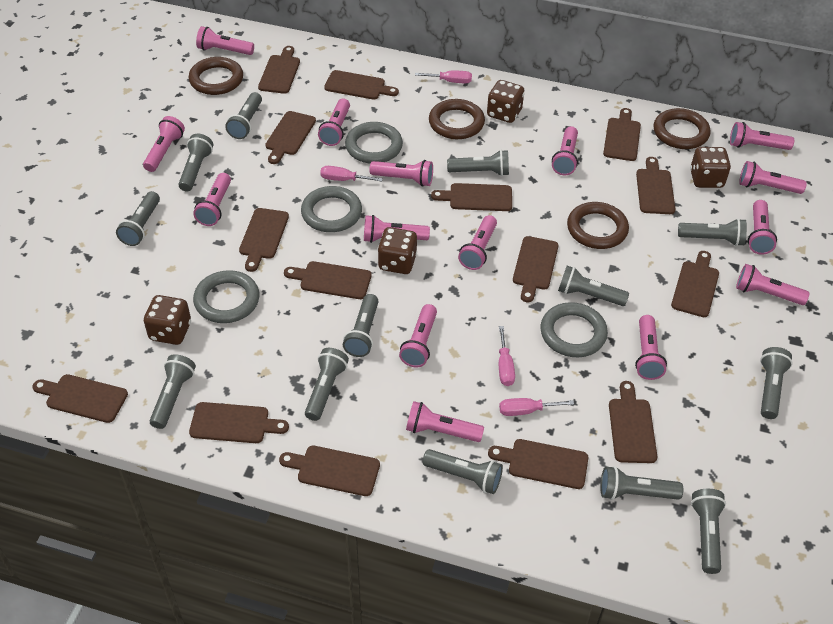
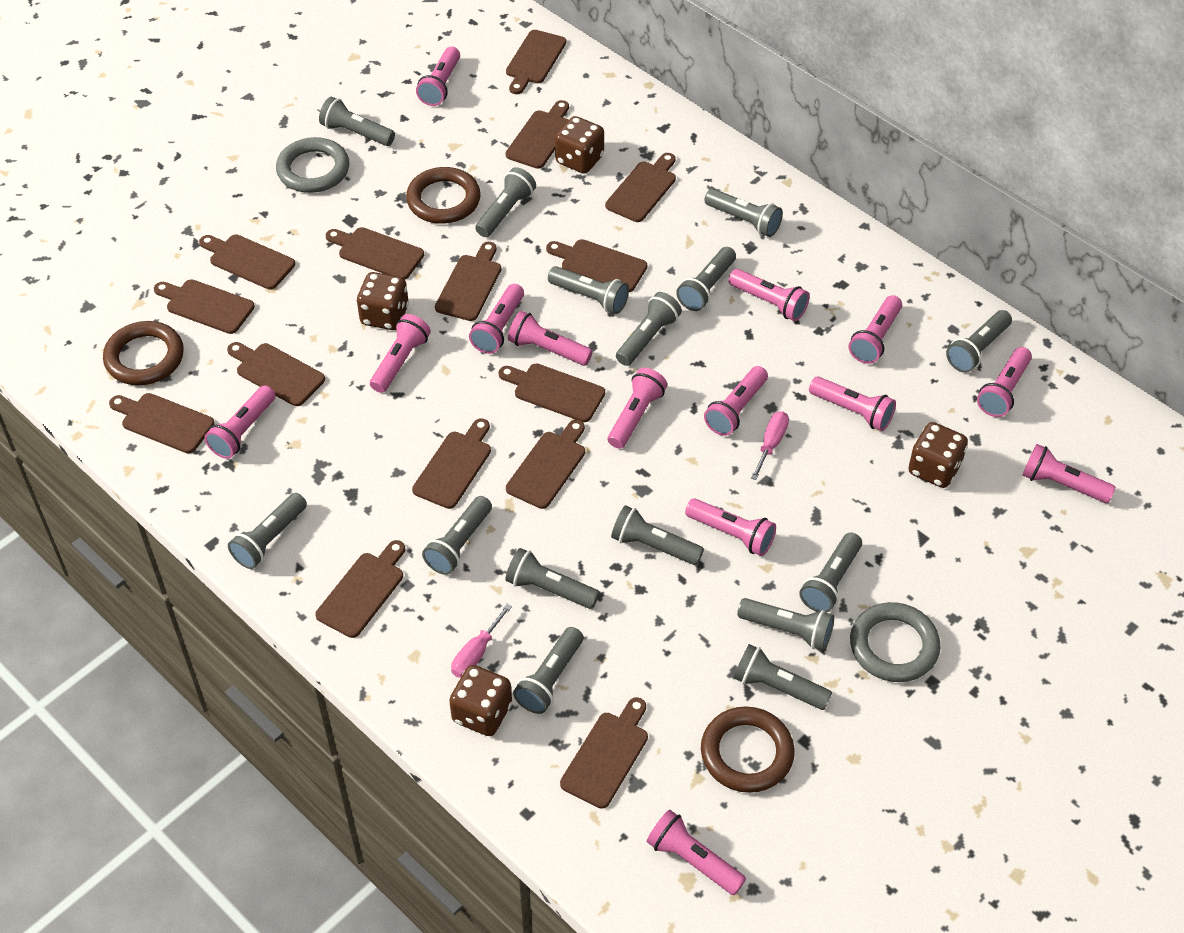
brown ring: [188,57,243,95] [429,99,485,139] [567,202,629,249] [653,108,711,149] = 4 -> [103,321,184,385] [406,167,481,224] [701,706,795,793] = 3
grey flashlight: [116,191,160,246] [150,354,196,429] [178,134,213,192] [225,92,262,139] [305,348,349,421] [343,294,379,357] [422,449,503,494] [447,150,509,176] [558,266,629,306] [600,466,683,500] [678,218,747,246] [691,489,726,574] [760,347,793,419] = 13 -> [228,493,307,569] [319,97,395,146] [422,496,492,575] [475,167,536,237] [505,548,600,609] [513,627,583,714] [548,266,629,314] [611,505,704,565] [616,292,682,366] [676,247,736,311] [704,189,783,237] [734,644,832,710] [737,598,834,650] [799,533,862,613] [946,310,1012,373] = 15
grey ring: [193,270,259,323] [301,186,362,232] [345,122,403,164] [540,302,608,357] = 4 -> [276,137,349,193] [850,602,940,682] = 2
pink flashlight: [143,116,185,172] [193,173,231,226] [196,26,254,55] [318,99,350,146] [364,215,430,243] [369,160,433,187] [399,304,437,367] [406,401,484,442] [458,215,497,270] [552,126,578,175] [635,315,667,380] [730,122,794,150] [736,264,810,305] [739,161,807,194] [748,200,777,255] = 15 -> [204,385,275,459] [370,314,431,393] [416,47,460,106] [469,284,524,354] [508,311,593,366] [608,368,667,449] [647,810,746,895] [685,498,776,556] [704,366,768,436] [728,269,810,321] [809,376,896,431] [848,295,902,364] [977,347,1032,417] [1022,444,1116,503] = 14
pink screwdriver: [320,166,383,182] [415,71,472,83] [499,326,515,386] [499,398,574,416] = 4 -> [451,604,512,678] [751,411,789,480] = 2

